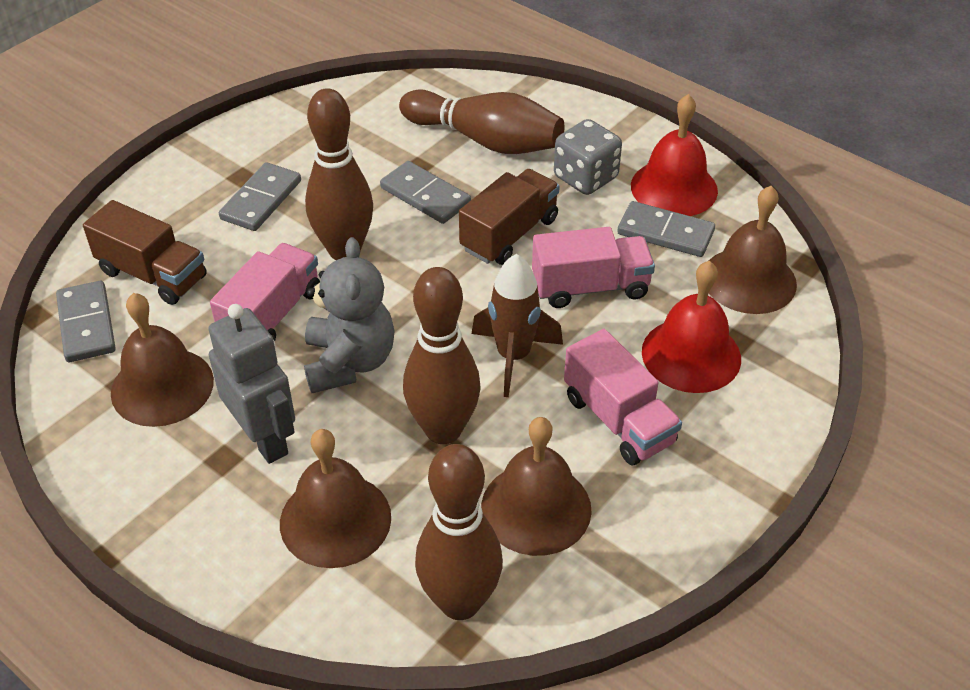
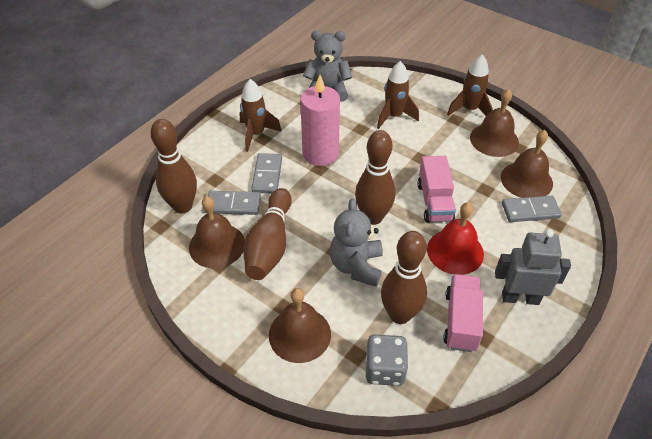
brown rocket: [472,254,563,397] = 1 -> [240,79,282,152] [377,61,419,129] [447,54,493,116] = 3
brown truck: [83,200,207,305] [459,169,560,265] = 2 -> none = 0
grey domino: [56,281,116,362] [219,162,301,231] [380,161,471,224] [617,201,715,257] = 4 -> [205,191,261,215] [251,153,282,194] [502,196,562,222] = 3
grey teddy bear: [304,237,395,393] = 1 -> [303,30,352,102] [330,198,383,287] = 2
pink candle: none = 0 -> [300,75,340,166] = 1
pink truck: [210,243,320,341] [532,227,655,308] [564,329,682,465] = 3 -> [417,156,456,223] [443,274,483,352] = 2
red bell: [631,94,718,216] [642,261,741,393] = 2 -> [427,203,484,275] = 1

